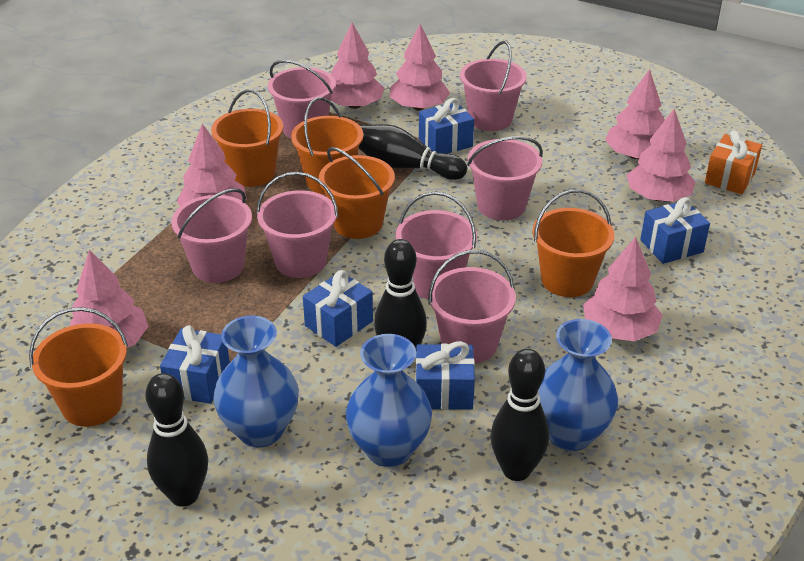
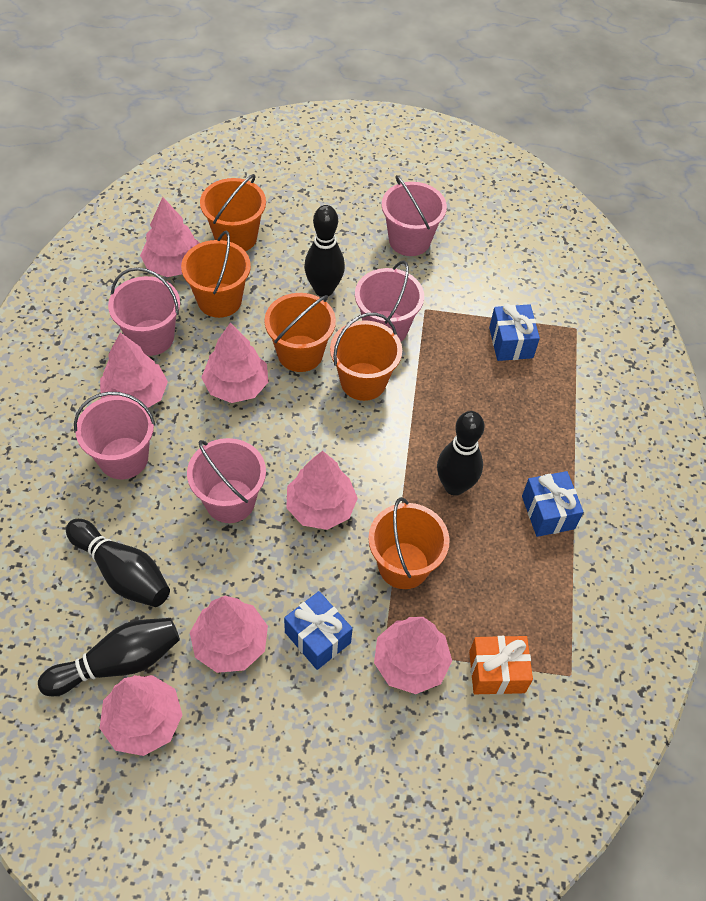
blue gift: [160,325,230,404] [303,270,373,347] [416,341,475,410] [419,98,474,154] [640,197,710,264] = 5 -> [284,591,353,670] [489,304,540,361] [522,471,583,537] = 3
blue vase: [213,316,299,447] [346,334,432,467] [539,319,618,451] = 3 -> none = 0
pink bucket: [171,188,252,283] [256,172,338,278] [268,60,335,138] [396,192,477,299] [428,250,516,363] [460,41,527,131] [467,136,543,220] = 7 -> [74,392,155,479] [108,267,180,356] [187,438,266,523] [355,261,424,342] [382,175,447,256] = 5

